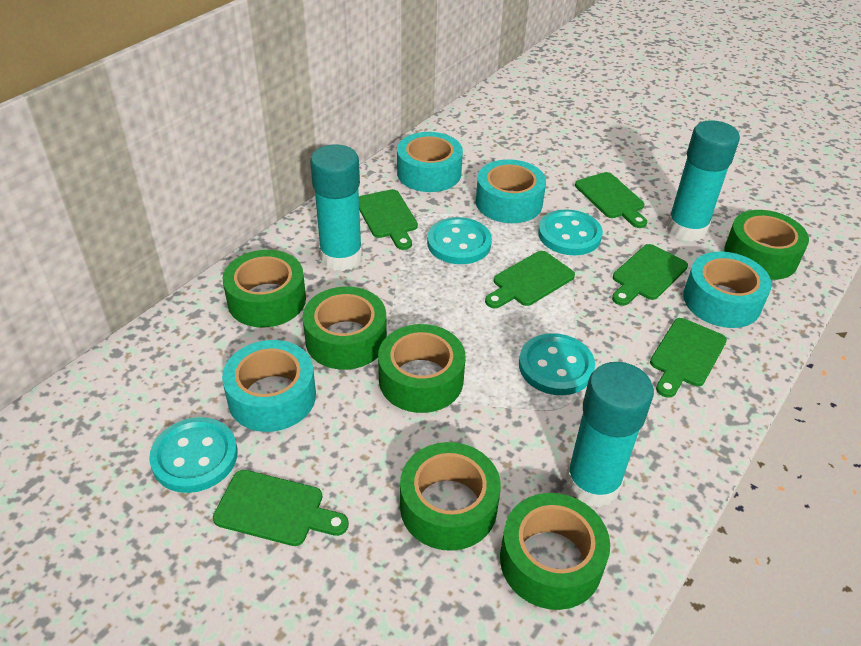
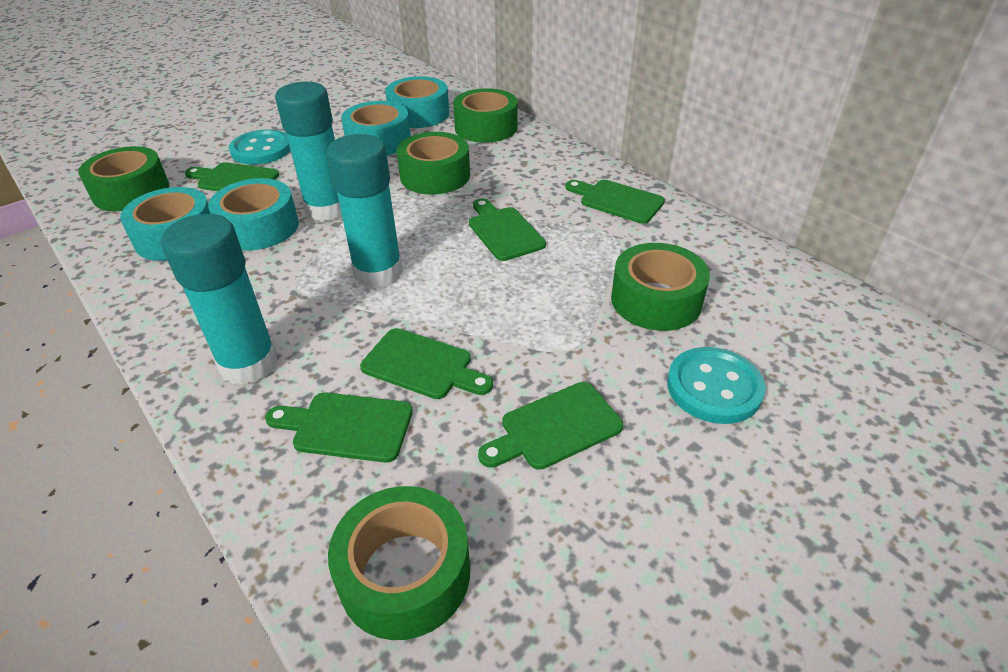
green tape: [223,250,306,327] [302,287,387,370] [378,324,465,413] [400,442,501,551] [500,493,610,610] [724,210,809,280] = 6 -> [78,146,169,211] [328,486,470,640] [397,132,470,195] [453,88,518,143] [611,243,710,331] = 5
turquoise button: [149,417,237,493] [427,217,492,264] [519,333,595,395] [538,209,603,255] = 4 -> [229,129,290,165] [667,347,766,424] = 2

